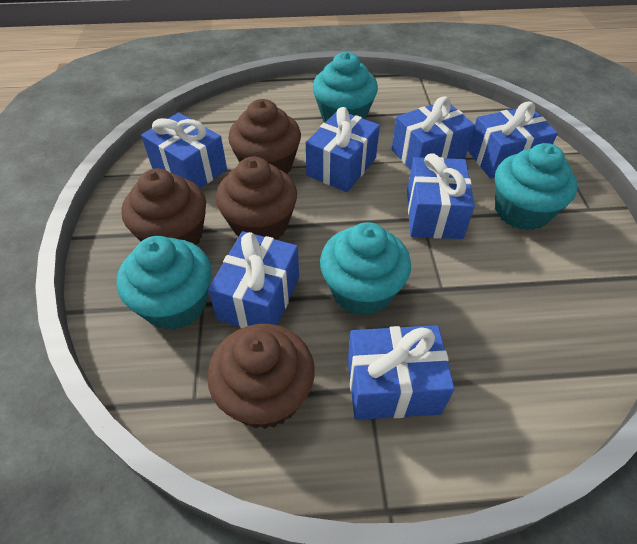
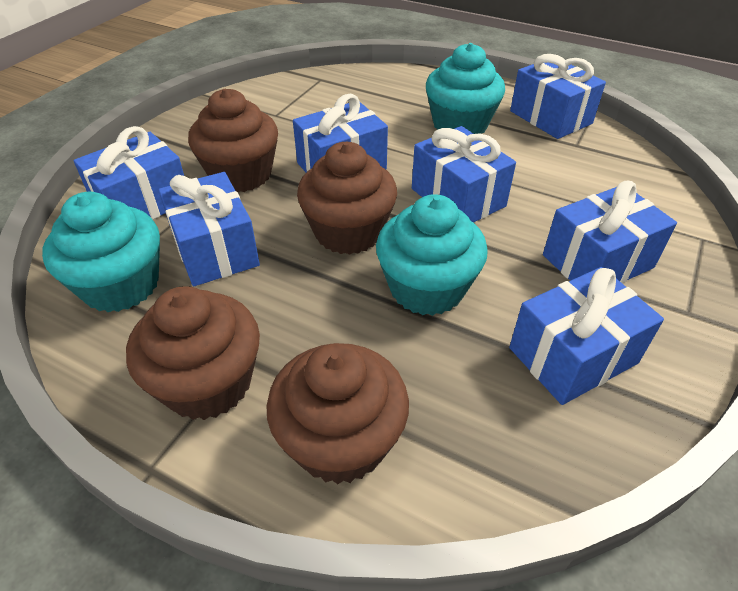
turquoise cupcake: [117,236,212,330] [313,52,378,122] [320,222,411,316] [495,143,578,230] = 4 -> [42,192,160,312] [376,194,488,316] [426,43,505,134] = 3

